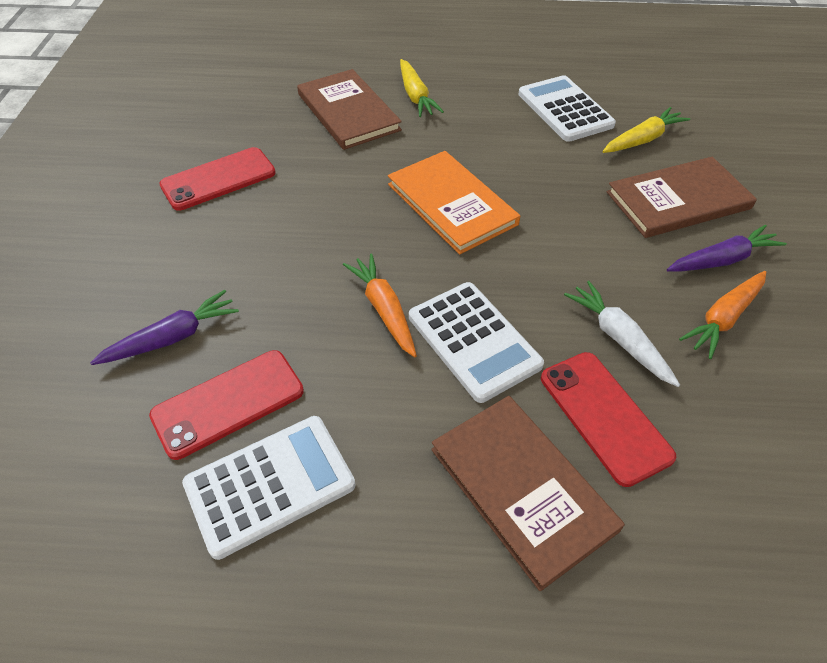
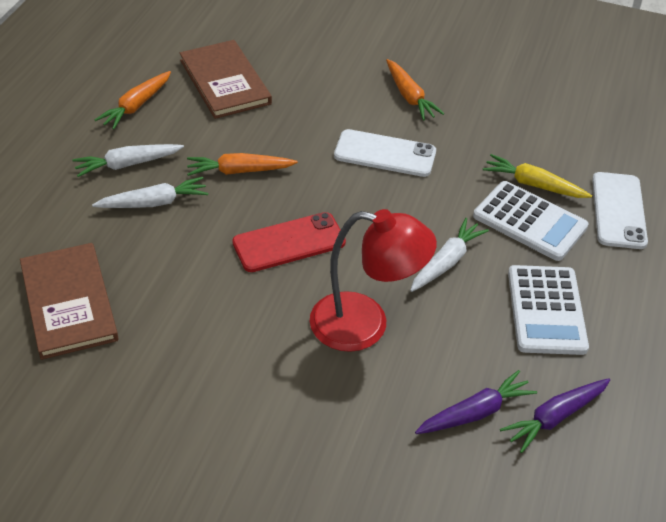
brown book: [297,69,402,150] [431,396,625,591] [607,157,757,238] = 3 -> [20,243,119,360] [180,40,272,119] = 2
orange book: [388,151,520,255] = 1 -> none = 0
orange carrot: [343,254,417,357] [679,271,766,359] = 2 -> [94,71,171,130] [187,153,298,176] [386,59,445,121] = 3
red lamp: none = 0 -> [309,209,437,352] = 1
red phone: [149,350,304,460] [159,147,276,211] [541,352,676,487] = 3 -> [232,212,346,272] = 1
white calculator: [182,416,355,560] [409,282,544,403] [518,75,616,142] = 3 -> [473,181,589,261] [508,265,589,355] = 2
white carrot: [564,281,680,387] = 1 -> [72,144,184,177] [92,177,208,208] [410,218,489,292] = 3
white phone: none = 0 -> [334,129,436,177] [592,172,648,249] = 2
yellow carrot: [400,59,444,117] [602,107,690,153] = 2 -> [483,154,592,198] = 1

